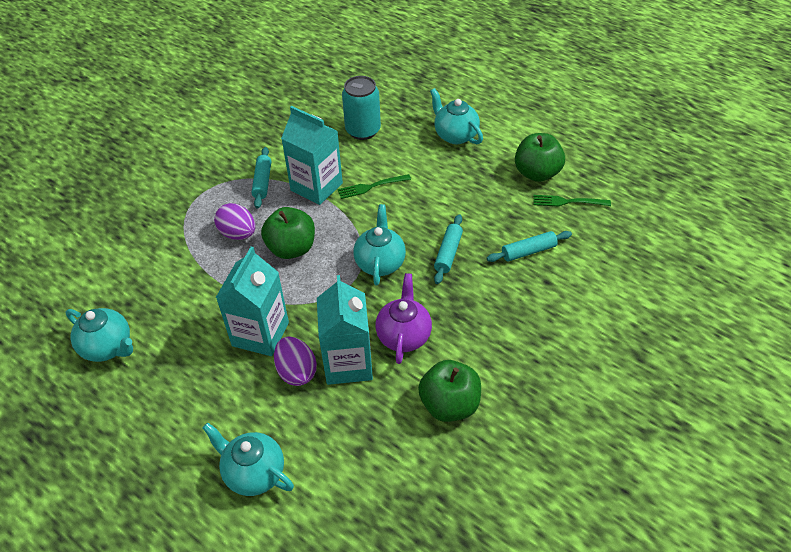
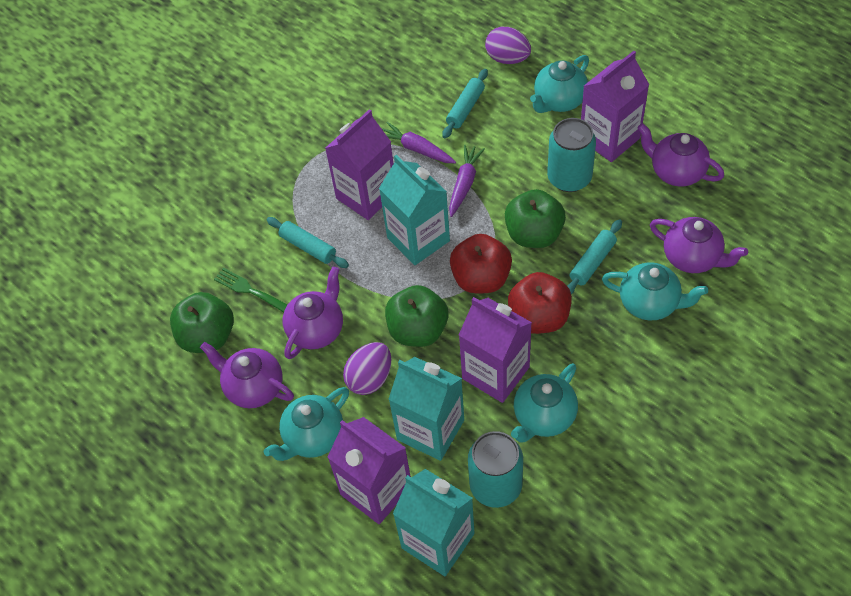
green fork: [337,174,411,199] [533,195,611,207] = 2 -> [214,268,288,312] = 1
purple carrot: none = 0 -> [382,122,456,163] [449,145,485,217] = 2
purple carton: none = 0 -> [325,109,393,220] [327,417,411,524] [459,297,532,403] [581,51,649,162] = 4
purple teapot: [375,273,432,364] = 1 -> [200,342,294,408] [283,267,343,359] [637,123,724,186] [650,217,748,273] = 4
red apple: none = 0 -> [450,234,512,293] [508,272,572,334] = 2
turquoise can: [342,76,381,140] = 1 -> [468,431,523,508] [547,118,596,192] = 2

